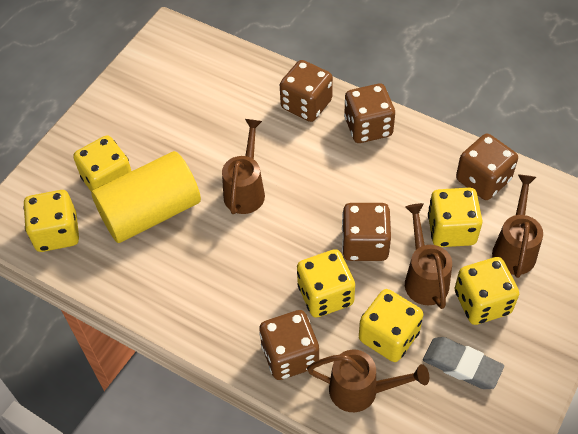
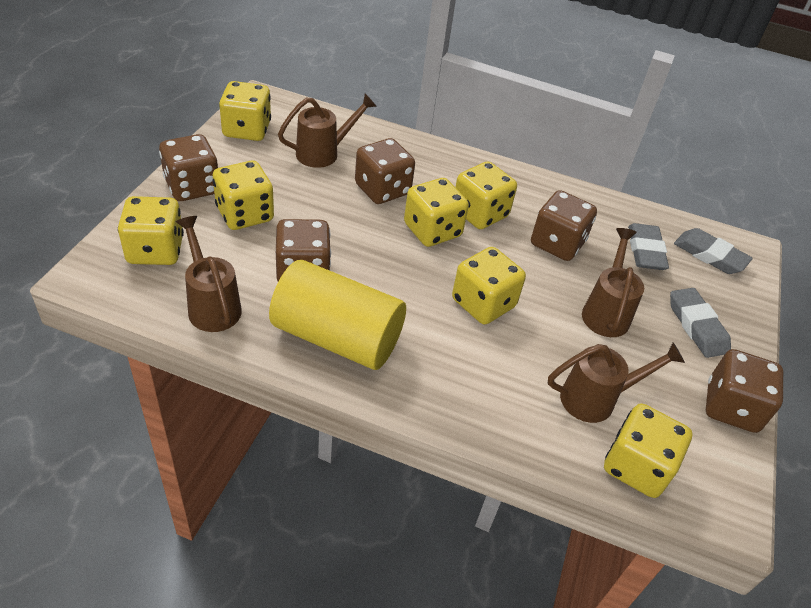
grey eraser: [423,337,504,389] = 1 -> [628,223,669,270] [670,288,731,358] [674,228,753,274] = 3
yellow dice: [23,190,79,252] [73,135,131,192] [297,249,355,318] [359,289,423,362] [428,188,482,247] [455,257,519,325] = 6 -> [118,196,184,265] [213,161,274,230] [219,81,271,141] [404,178,469,247] [452,247,526,324] [456,161,517,229] [604,403,693,498] = 7

